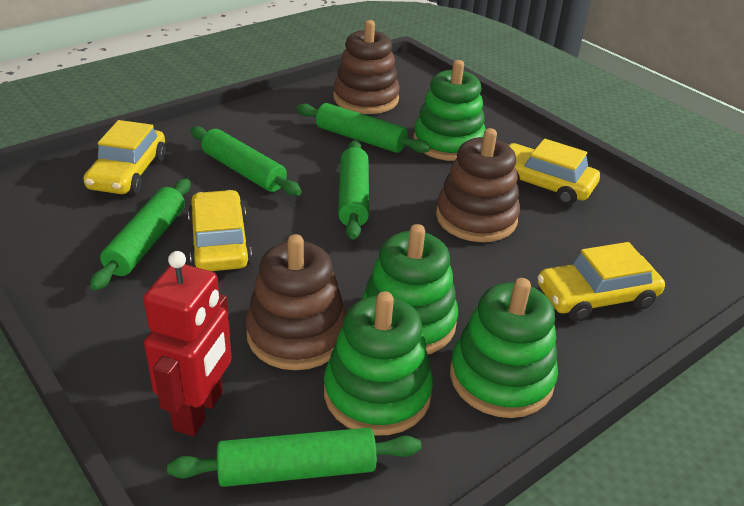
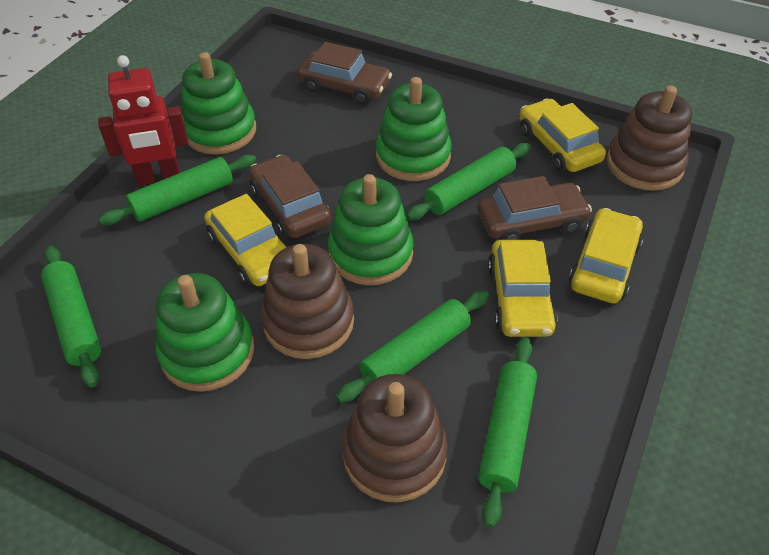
brown car: none = 0 -> [249,155,331,238] [298,42,392,104] [478,176,592,240] = 3

